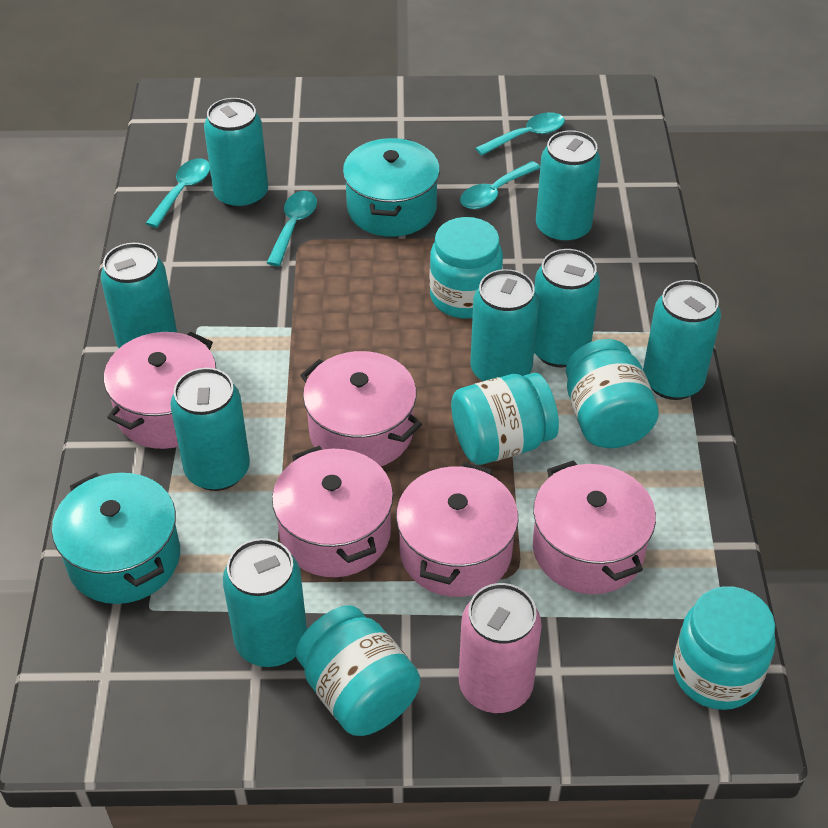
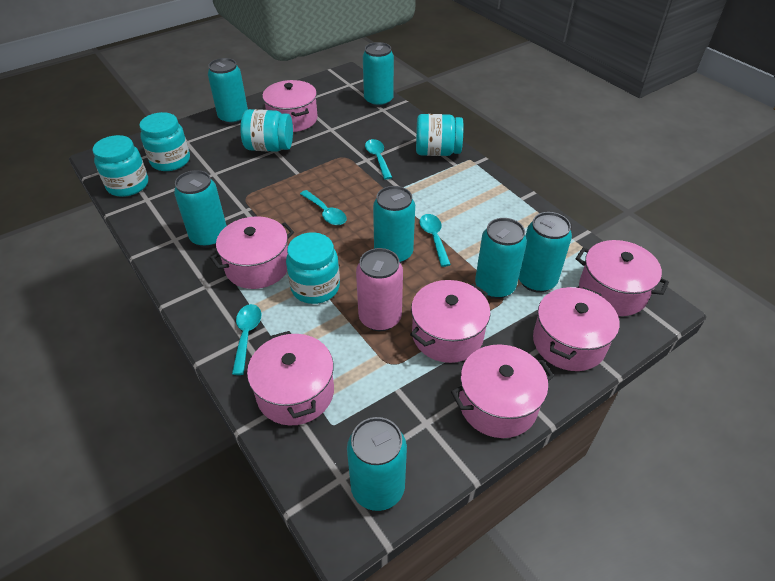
pink pot: [104,332,216,449] [272,446,393,577] [300,351,422,466] [396,462,518,597] [533,460,656,594] = 5 -> [210,216,294,289] [247,331,334,425] [262,80,318,132] [410,280,490,363] [451,344,554,438] [533,287,619,371] [576,240,669,316] = 7
turquoise can: [101,243,177,348] [170,368,250,491] [204,98,268,210] [223,538,307,667] [470,269,539,381] [534,249,600,368] [536,130,601,244] [643,280,721,400] = 8 -> [174,170,227,248] [208,58,248,125] [347,417,407,511] [363,42,394,107] [373,186,415,263] [475,218,527,299] [519,212,572,293] = 7
turquoise pot: [52,472,180,604] [343,138,440,237] = 2 -> none = 0

